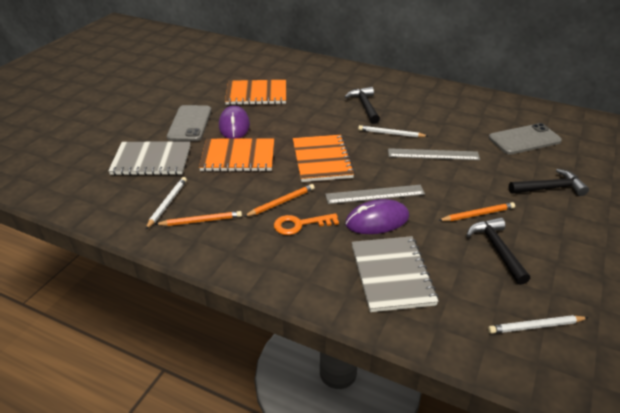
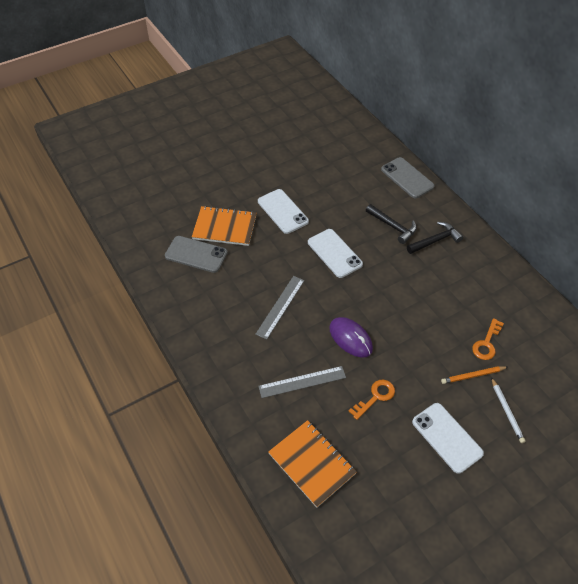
black hammer: [345,87,380,124] [467,217,530,285] [508,169,589,196] = 3 -> [366,204,417,244] [407,222,463,254] = 2
grey notebook: [108,141,191,175] [352,236,439,312] = 2 -> none = 0
orange key: [274,213,339,235] = 1 -> [349,379,395,420] [472,318,504,360] = 2
orange notebook: [199,138,274,172] [225,80,286,105] [293,135,355,182] = 3 -> [192,206,257,246] [268,420,357,508] = 2
orange pencil: [155,211,242,226] [244,184,315,217] [438,202,515,221] = 3 -> [441,366,508,384] = 1
purple mouse: [219,105,250,139] [345,199,409,234] = 2 -> [329,317,373,358] = 1
white pencil: [145,177,187,230] [358,125,428,138] [488,315,589,334] = 3 -> [491,377,526,443] = 1
white phone: none = 0 -> [258,189,309,234] [308,229,363,278] [412,403,484,474] = 3

